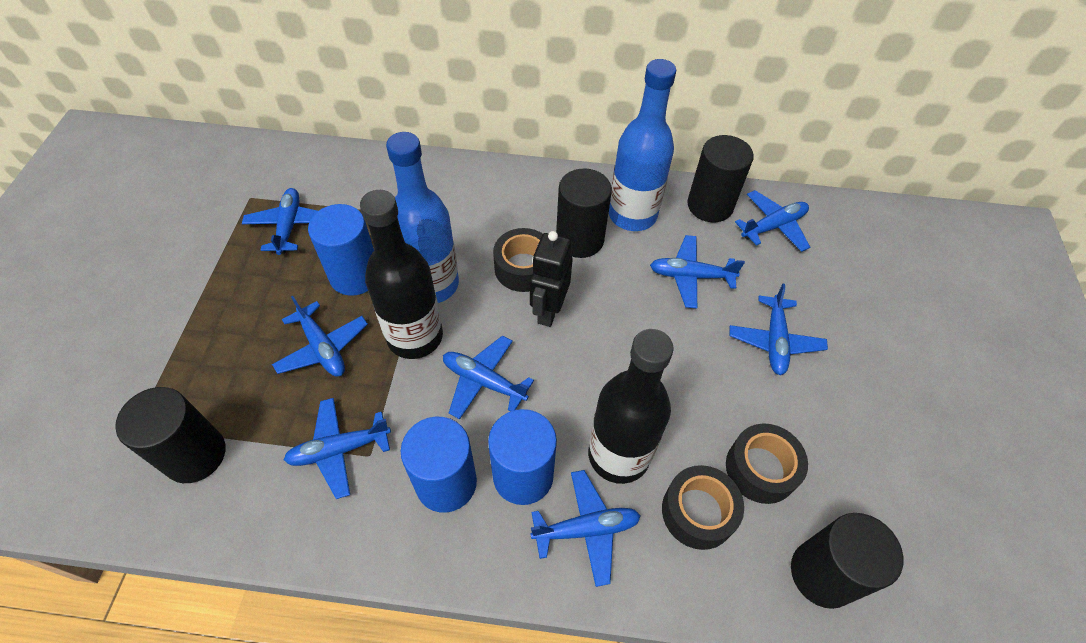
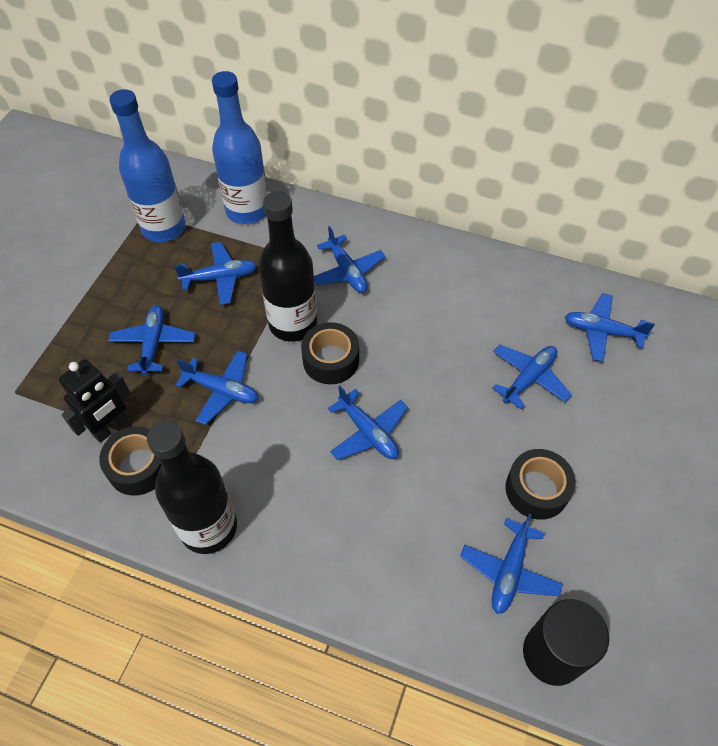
black cylinder: [115,387,225,483] [556,168,612,258] [687,135,754,222] [791,513,903,609] = 4 -> [523,599,609,686] = 1
blue cylinder: [308,204,374,296] [401,417,477,513] [488,409,557,505] = 3 -> none = 0

